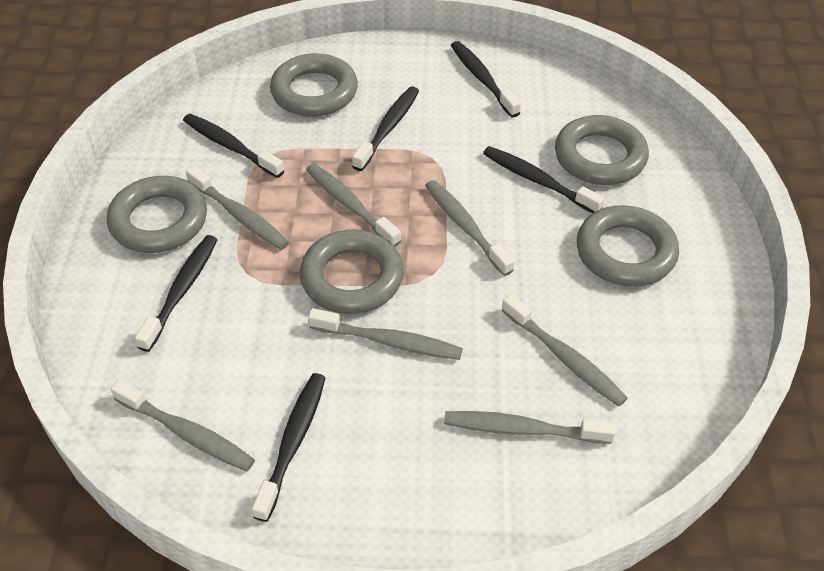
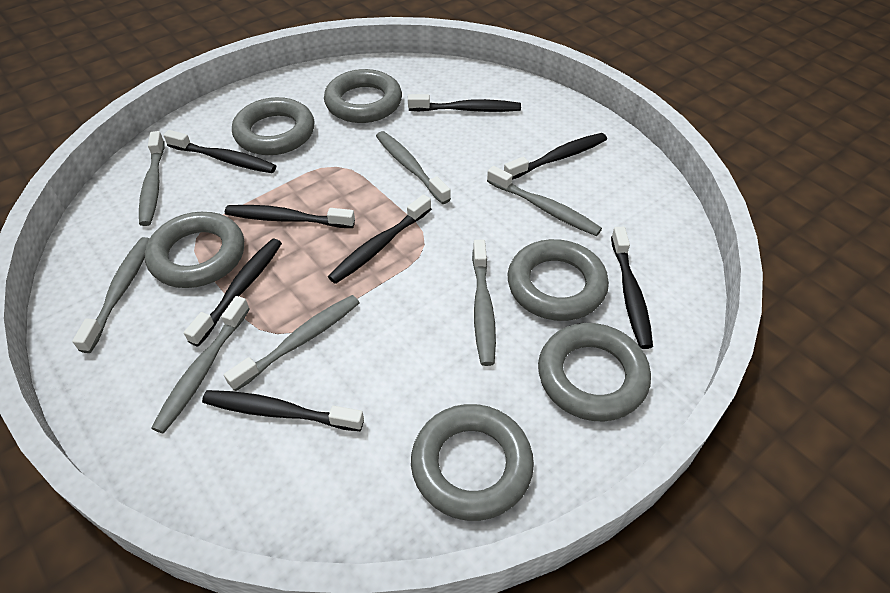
black toothbrush: [135,235,218,352] [183,114,284,178] [252,373,326,522] [352,86,419,171] [451,41,521,118] [483,146,604,213] = 6 -> [164,130,276,173] [184,239,282,347] [202,390,364,431] [225,205,355,228] [328,194,431,284] [408,94,521,112] [504,133,607,180] [611,227,653,349] = 8
grey ring: [107,176,207,253] [270,53,358,117] [300,229,404,314] [555,115,649,185] [576,205,679,287] = 5 -> [145,212,244,288] [232,97,314,155] [324,69,402,123] [411,404,534,521] [508,239,609,321] [538,323,651,421] = 6

